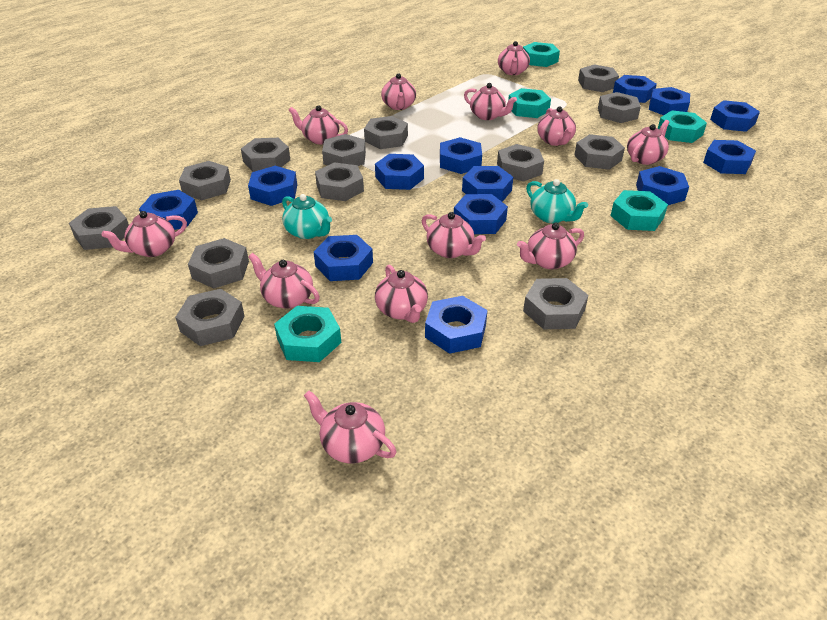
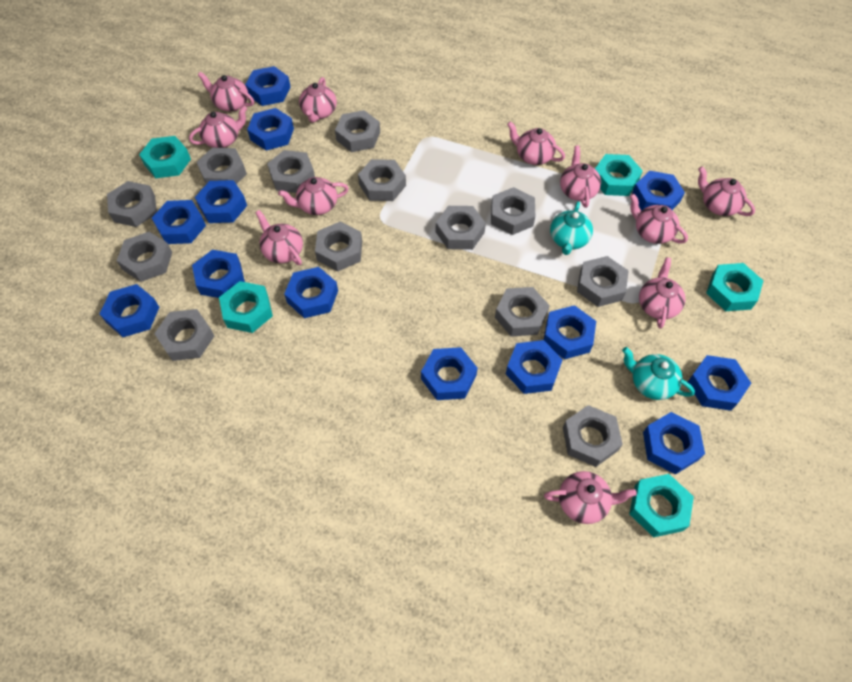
pink teapot: [101,211,187,257] [248,253,320,309] [289,105,348,144] [304,390,397,463] [375,265,428,323] [381,73,416,110] [422,212,486,258] [464,83,517,120] [498,41,530,75] [517,223,584,269] [537,107,576,146] [627,120,669,165] = 12 -> [189,106,247,148] [198,72,254,112] [255,210,303,265] [278,177,349,215] [299,77,337,123] [507,121,565,165] [544,471,637,524] [560,145,601,208] [630,194,688,244] [639,257,686,329] [698,166,755,216] = 11

